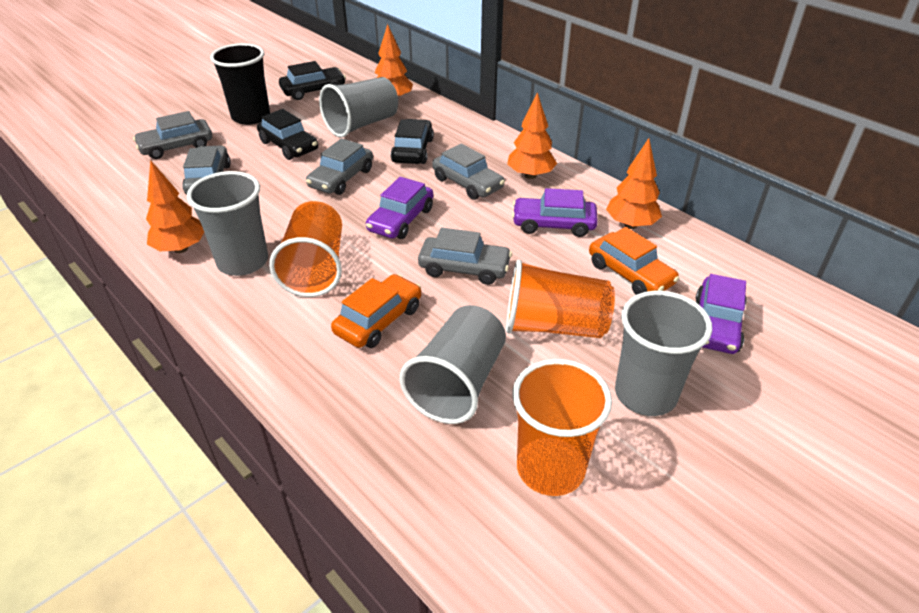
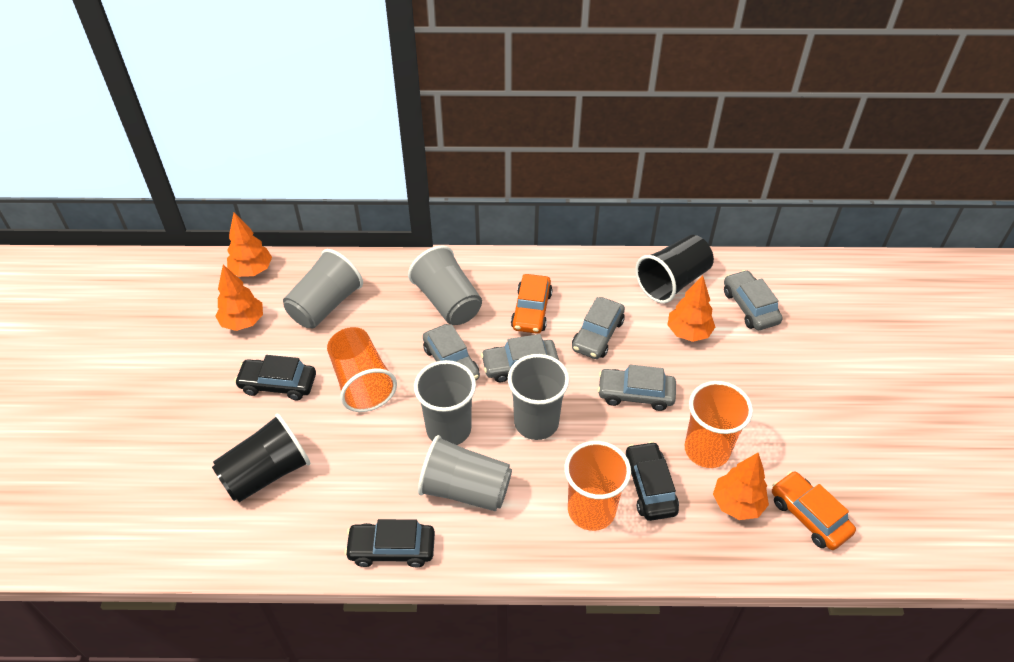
black cup: [210,43,270,125] = 1 -> [212,414,310,502] [635,235,714,303] = 2
grey cup: [187,171,268,276] [319,77,398,138] [400,305,506,424] [615,291,712,416] = 4 -> [283,249,363,328] [408,245,482,325] [414,360,476,445] [418,435,512,512] [508,354,570,440] = 5
purple car: [366,177,433,239] [512,188,598,237] [696,274,747,354] = 3 -> none = 0

